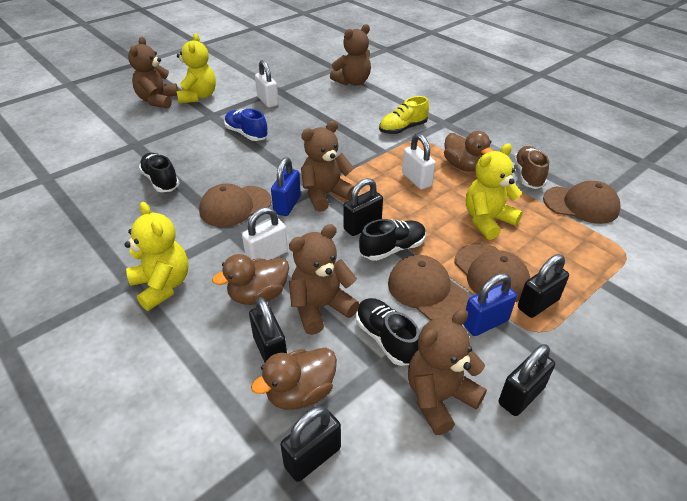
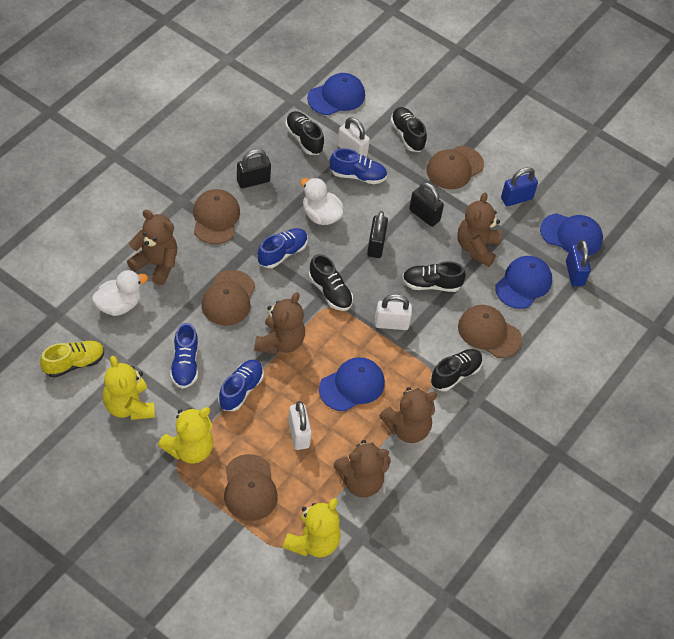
black padlock: [249,297,287,362] [280,406,341,482] [343,178,383,236] [499,344,555,416] [518,254,569,318] = 5 -> [237,149,271,188] [367,211,388,258] [409,182,444,227] = 3
black shoe: [139,153,179,192] [356,298,420,366] [359,219,426,261] = 3 -> [285,111,324,155] [309,254,353,311] [390,107,427,152] [402,261,466,292] [430,349,483,391] = 5
blue cap: none = 0 -> [307,73,365,115] [319,357,385,411] [495,256,552,309] [540,213,603,256] = 4
blue shoe: [224,109,268,141] = 1 -> [170,323,198,389] [218,360,264,411] [257,228,308,268] [330,148,387,184] = 4
brown cap: [199,184,271,227] [388,255,469,321] [455,243,530,302] [543,181,621,224] = 4 -> [193,189,240,244] [201,270,255,326] [224,454,278,521] [426,146,484,189] [458,305,522,358] = 5
brown duck: [212,254,289,305] [251,348,337,410] [444,131,494,172] = 3 -> none = 0
brown shoe: [514,146,549,189] = 1 -> none = 0
white duck: none = 0 -> [92,270,148,316] [301,178,343,225] = 2

